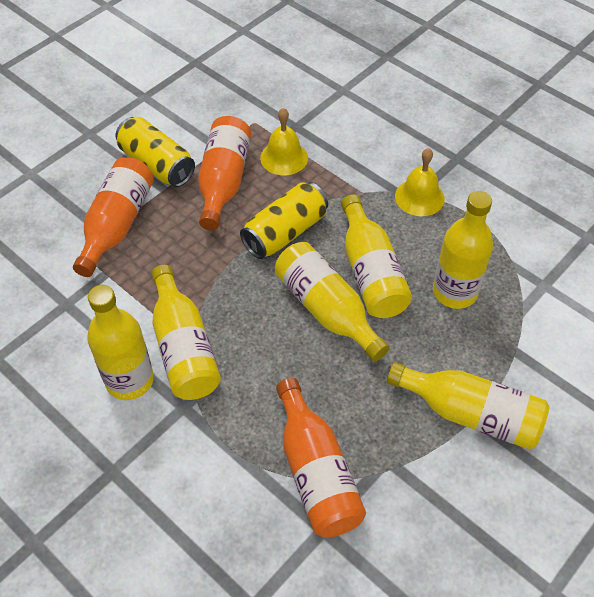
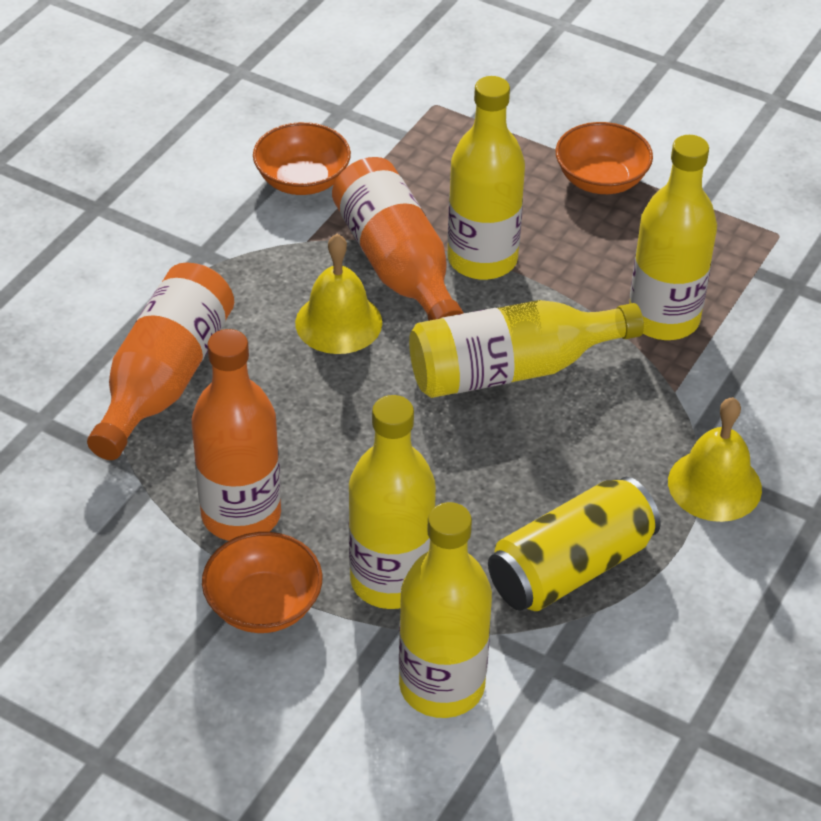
orange bowl: none = 0 -> [202,532,322,633] [253,122,351,195] [555,122,653,194] = 3
yellow bottle: [87,285,154,400] [152,265,221,400] [275,242,389,361] [341,195,412,318] [387,362,549,450] [433,191,493,309] = 6 -> [348,395,436,609] [399,502,492,718] [409,300,644,398] [448,76,525,280] [629,135,717,340] = 5
yellow can: [116,117,195,187] [240,182,328,259] = 2 -> [488,477,661,611] = 1

